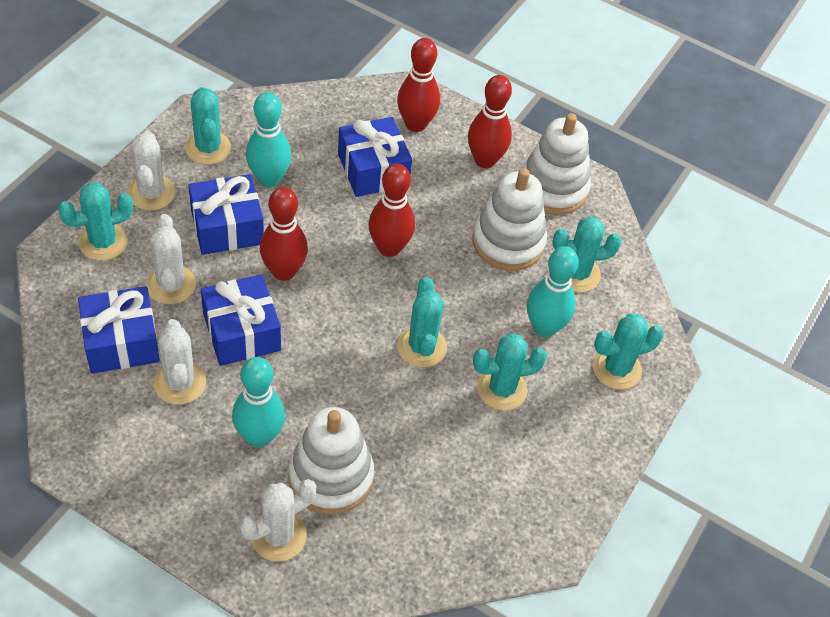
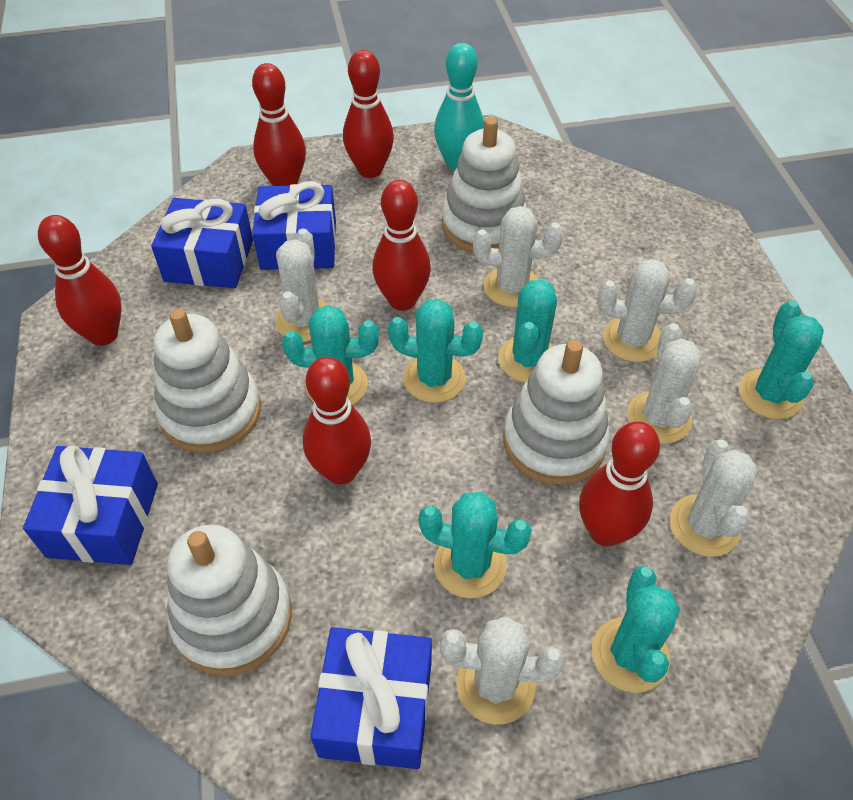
red bowling pin: [260,187,308,281] [368,163,415,257] [397,38,440,132] [468,75,512,168] = 4 -> [38,215,122,346] [252,63,306,186] [303,357,371,485] [343,50,394,178] [372,180,431,311] [579,421,660,547] = 6
turquoise bowling pin: [232,357,285,447] [246,92,292,187] [527,246,579,337] = 3 -> [434,43,484,170] = 1
white cactus: [128,131,175,211] [146,214,196,304] [154,319,206,405] [239,479,317,561] = 4 -> [275,228,328,342] [440,616,564,725] [473,206,563,307] [598,259,697,362] [627,323,702,444] [670,440,758,557] = 6
white stacking toy: [288,407,374,515] [472,168,547,271] [522,113,591,215] = 3 -> [154,309,261,453] [167,524,292,676] [442,117,527,252] [503,340,610,485] = 4

